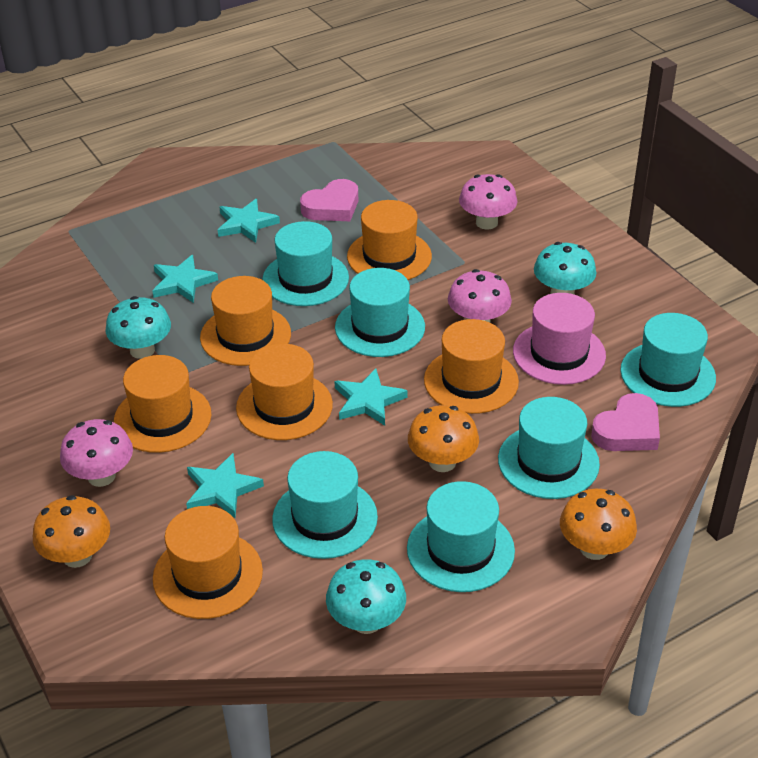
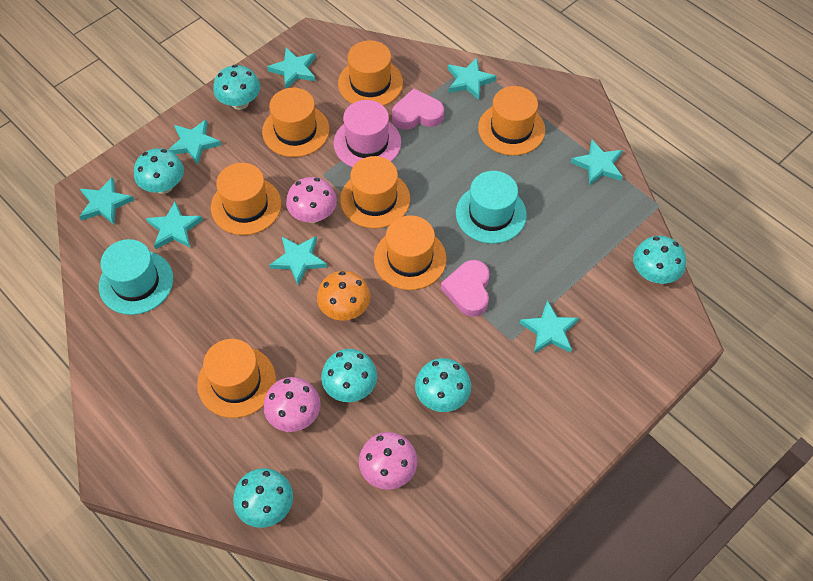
orange hat: [114,355,211,453] [153,506,263,619] [200,276,291,366] [236,344,333,440] [347,200,432,280] [424,319,519,414] = 6 -> [197,339,276,418] [211,163,281,235] [262,88,330,157] [338,40,403,106] [340,156,410,228] [374,215,447,290] [478,86,545,156] = 7
orange mushroom: [33,495,110,568] [408,405,479,472] [560,489,637,560] = 3 -> [317,271,370,320] = 1
turquoise hat: [262,221,349,306] [272,451,378,559] [335,268,425,357] [407,481,515,592] [498,397,600,499] [620,313,716,407] = 6 -> [99,239,173,315] [456,171,527,244] = 2
turquoise mushroom: [106,296,171,359] [326,559,406,634] [534,242,596,294] = 3 -> [134,148,184,194] [213,65,260,110] [233,468,293,528] [321,349,377,402] [415,358,471,412] [633,236,686,284] = 6
turquoise star: [152,255,218,303] [186,453,264,518] [218,199,280,243] [335,368,407,426] = 4 -> [79,177,134,225] [146,201,203,249] [168,120,221,165] [267,48,316,88] [269,236,327,285] [448,58,497,100] [520,300,579,354] [571,140,623,186] = 8

